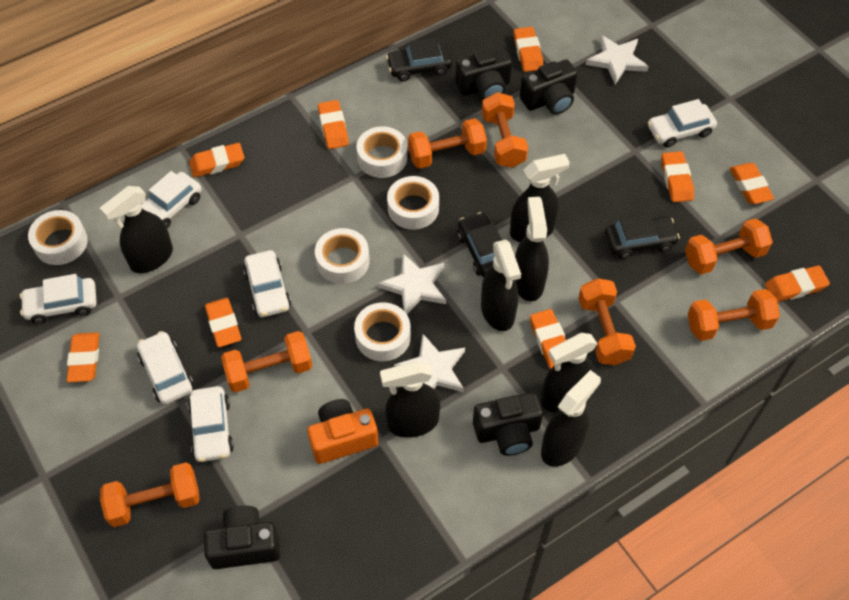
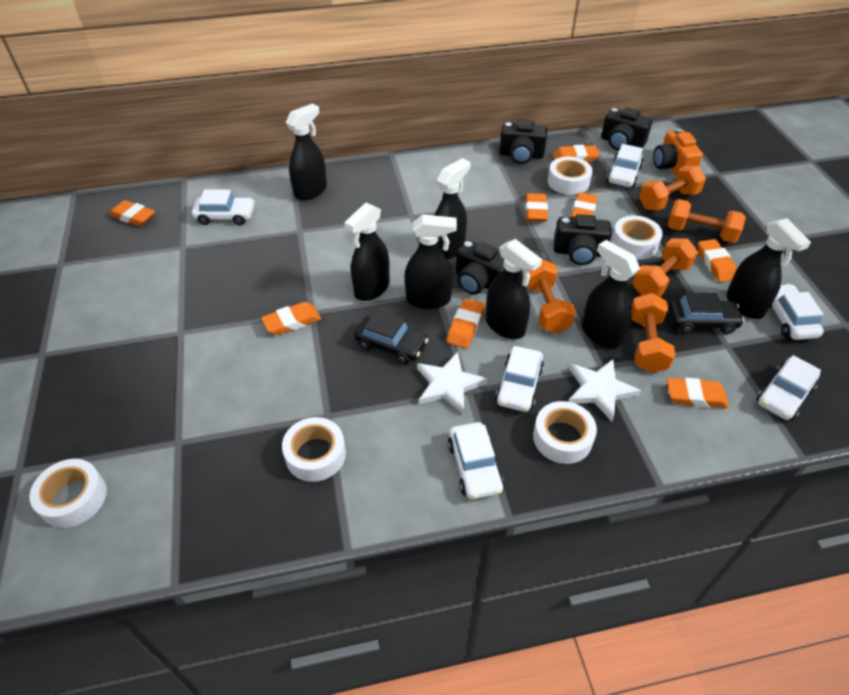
black car: [386,38,452,81] [458,212,502,277] [605,213,680,259] = 3 -> [354,310,428,364] [668,293,744,334] = 2
orange dumbbell: [100,463,200,527] [221,331,312,392] [408,118,487,169] [482,92,528,168] [578,278,636,365] [685,218,773,275] [688,289,780,341] = 7 -> [523,259,576,333] [631,293,675,373] [632,238,698,297] [639,166,706,211] [668,199,746,243] = 5
orange eraser: [66,332,100,382] [189,143,244,177] [205,298,241,347] [318,100,349,149] [514,27,543,72] [530,309,566,369] [661,151,694,202] [729,163,774,204] [765,266,830,302] = 9 -> [109,200,155,226] [261,302,321,335] [447,298,485,348] [525,193,548,222] [553,145,600,162] [571,192,598,218] [667,378,729,408] [698,239,737,282] = 8
white star: [378,253,446,314] [394,334,465,392] [586,35,649,84] = 3 -> [417,352,487,414] [568,359,641,421] = 2

